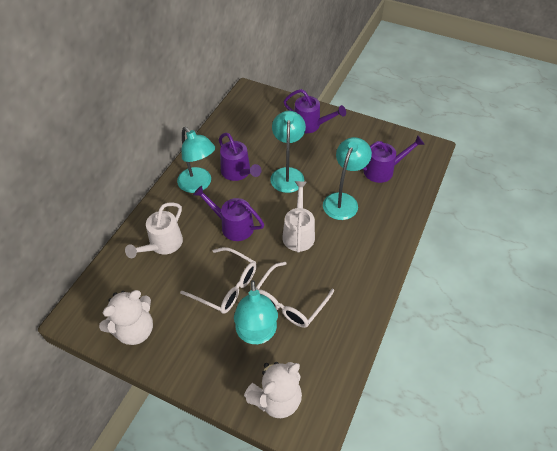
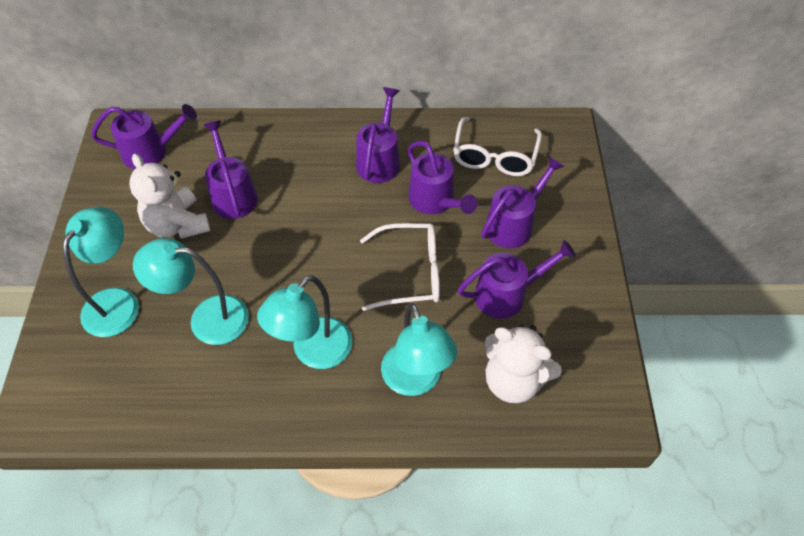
purple watering can: [193,186,264,241] [219,133,261,181] [283,89,346,133] [363,135,425,183] = 4 -> [91,104,197,169] [204,121,258,219] [356,87,400,183] [408,140,477,214] [458,240,576,319] [481,156,565,248] = 6
white watering can: [125,202,183,258] [282,181,315,253] = 2 -> none = 0

